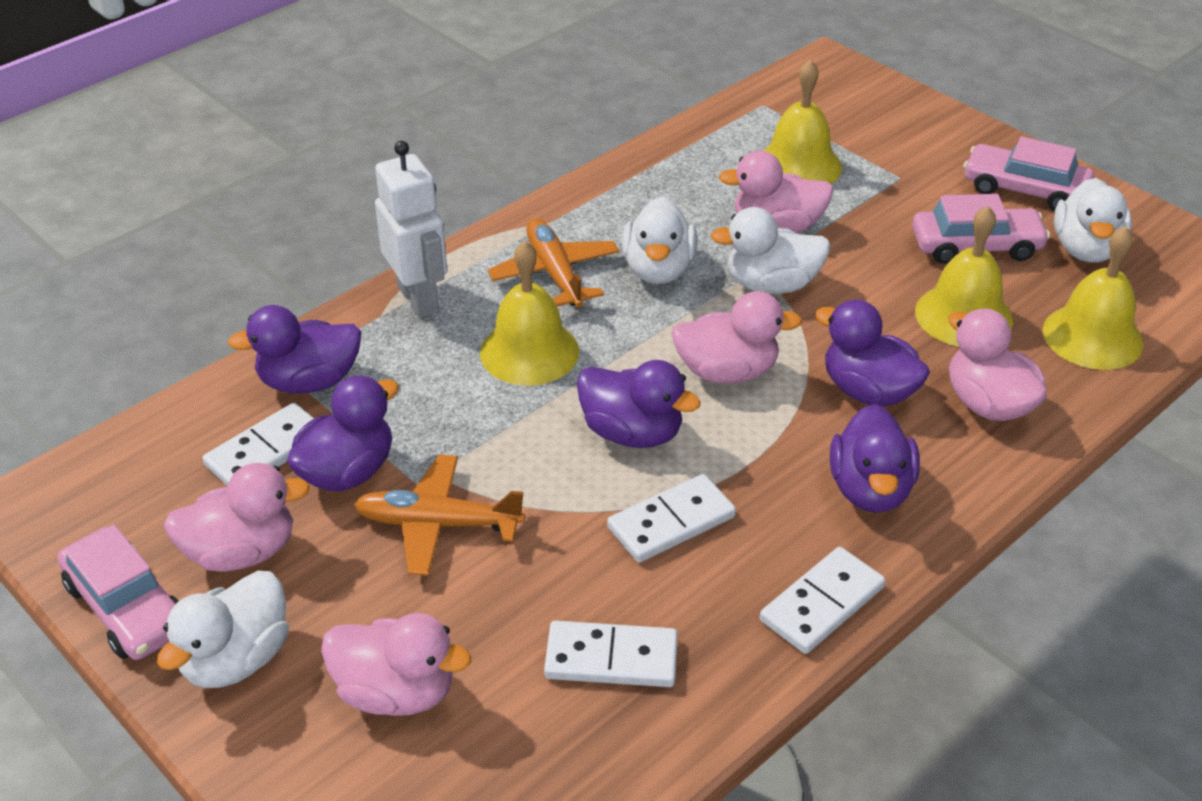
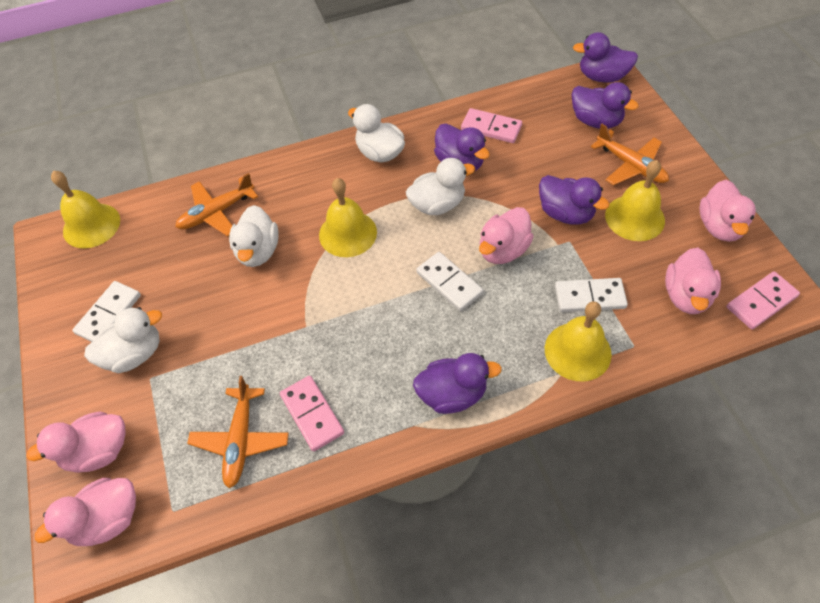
orange plane: [354,454,525,576] [488,218,619,308] = 2 -> [175,173,258,237] [187,376,289,488] [591,124,669,185] = 3
pink car: [57,525,179,660] [912,194,1050,264] [963,137,1094,211] = 3 -> none = 0
pink domino: none = 0 -> [280,376,344,452] [461,108,522,143] [727,271,800,330] = 3
white domino: [203,403,314,486] [544,620,678,687] [607,474,736,563] [760,547,885,654] = 4 -> [72,281,141,342] [416,252,484,311] [555,278,628,312] = 3
white robot: [375,141,447,318] = 1 -> none = 0

